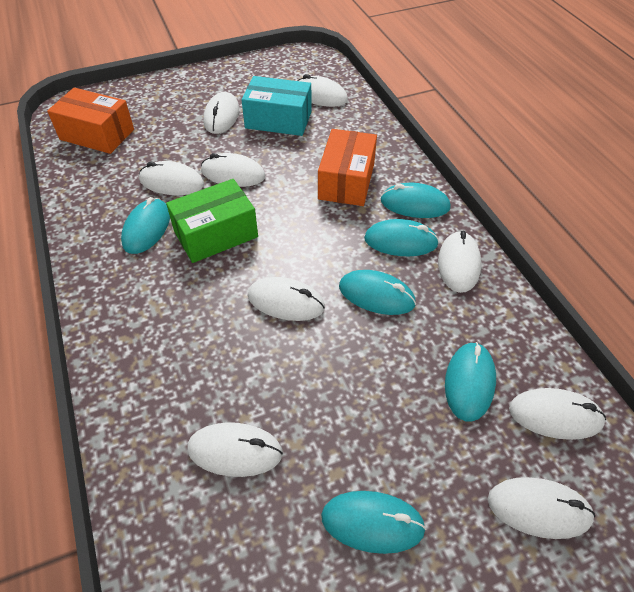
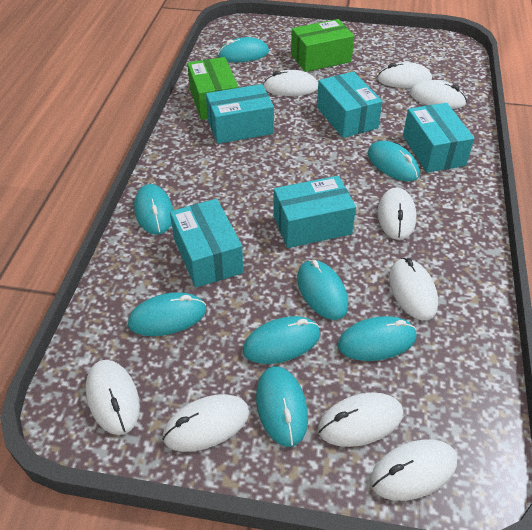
green box: [166,179,258,263] = 1 -> [187,57,239,120] [291,19,354,72] = 2
orange box: [47,88,134,154] [318,129,377,206] = 2 -> none = 0
turquoise box: [241,76,312,136] = 1 -> [170,199,243,288] [206,84,274,144] [273,176,356,248] [317,71,383,138] [403,103,474,173] = 5
turquoise mouse: [121,197,170,254] [321,491,426,554] [339,270,416,315] [364,219,439,256] [381,183,451,218] [445,342,496,422] = 6 -> [128,292,206,336] [134,184,173,235] [218,37,269,62] [243,316,320,364] [256,366,308,447] [297,260,348,320] [338,316,417,361] [368,141,420,182] = 8

